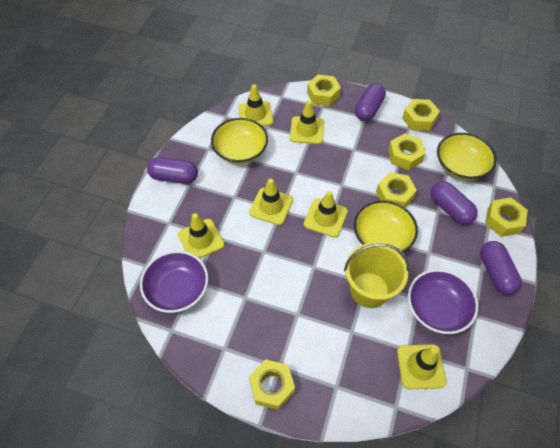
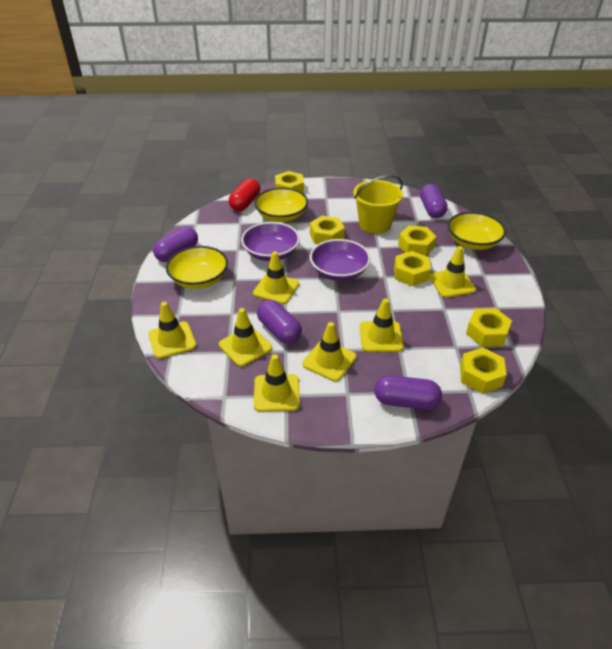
red capsule: none = 0 -> [229,178,260,211] = 1
yellow traffic cone: [178,213,225,259] [238,84,273,126] [249,179,293,225] [290,100,324,144] [304,191,348,237] [397,344,446,389] = 6 -> [148,302,196,359] [219,308,272,367] [253,251,299,304] [254,354,300,412] [302,322,356,381] [360,298,404,352] [429,246,476,298] = 7

